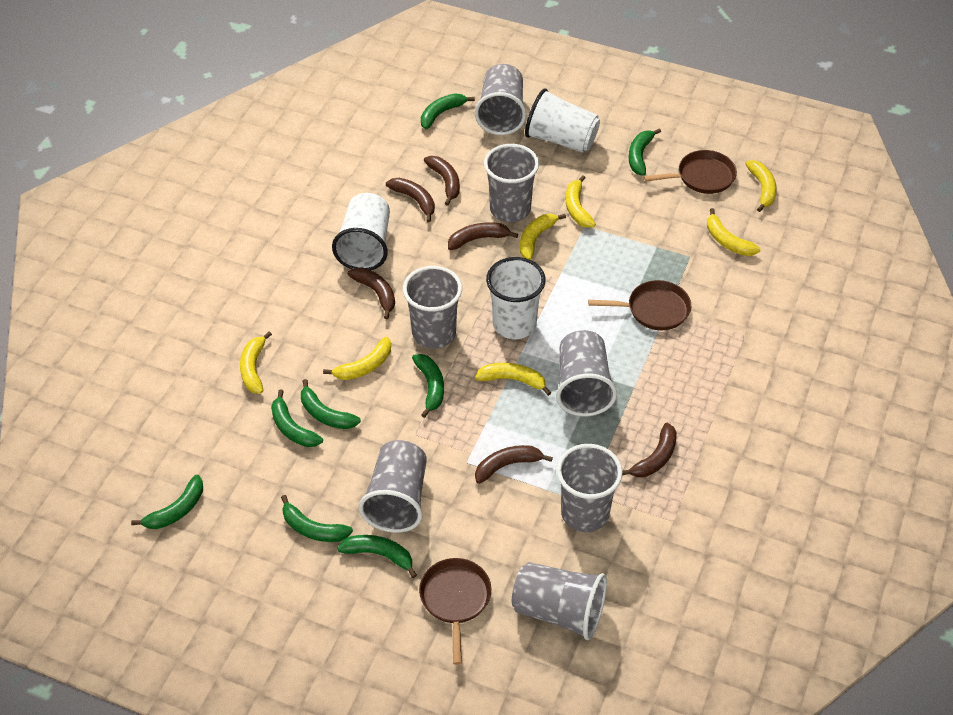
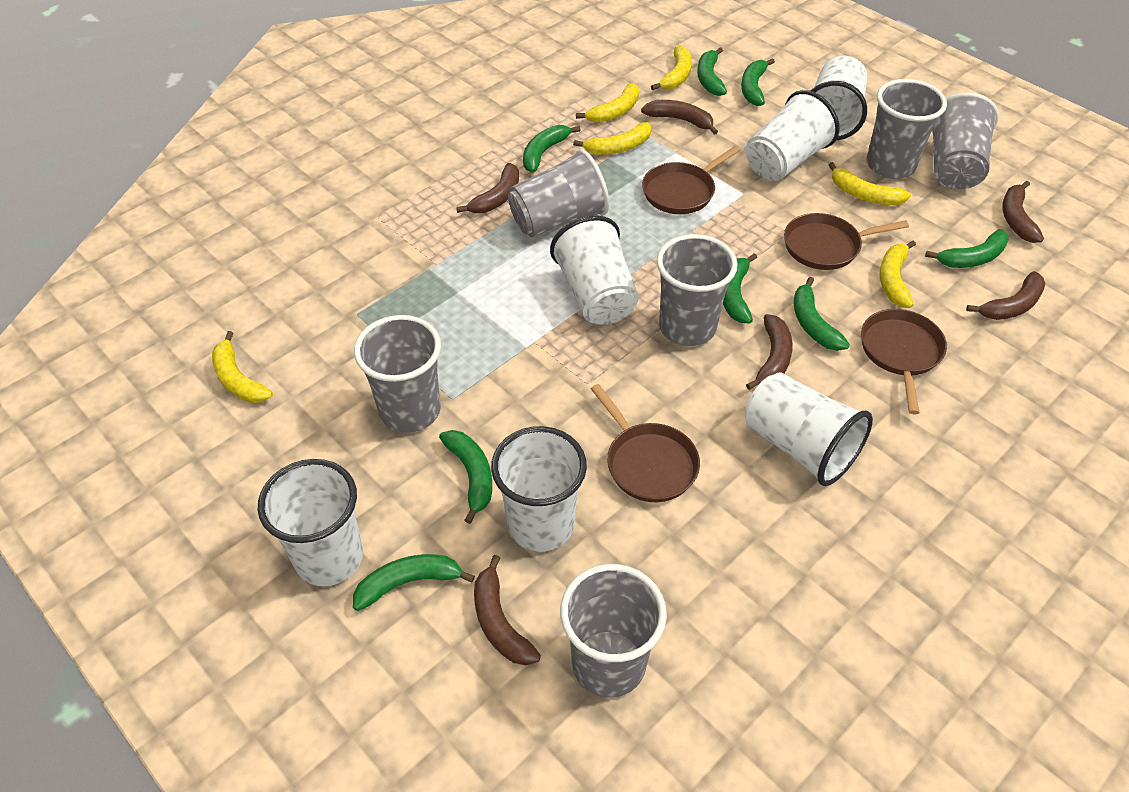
brown pan: [419,558,491,665] [588,280,691,330] [644,150,737,194] = 3 -> [591,384,700,502] [642,146,740,214] [784,213,909,270] [861,309,947,414] = 4
grey cup: [359,440,427,533] [403,266,462,349] [475,64,526,135] [484,144,539,222] [512,562,607,640] [556,330,617,416] [557,444,623,532] = 7 -> [354,315,441,433] [508,149,609,237] [560,564,667,698] [657,234,737,346] [866,79,947,179] [932,93,999,189] = 6
white cup: [332,193,390,270] [486,257,546,339] [525,88,600,153] = 3 -> [258,459,363,586] [491,426,587,552] [550,216,639,325] [745,372,873,486] [746,90,839,181] [811,56,867,140] = 6
yellow banana: [240,331,272,393] [323,337,391,380] [475,363,551,396] [520,214,566,260] [566,175,596,228] [707,208,760,256] [745,160,777,212] = 7 -> [212,331,273,403] [573,122,651,155] [576,83,639,123] [651,46,692,90] [828,162,911,205] [880,241,916,308] = 6

